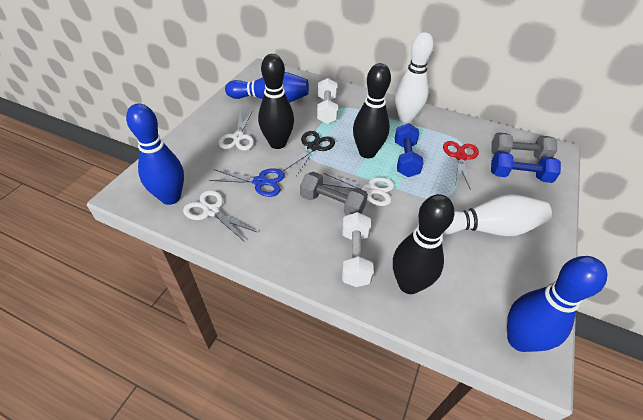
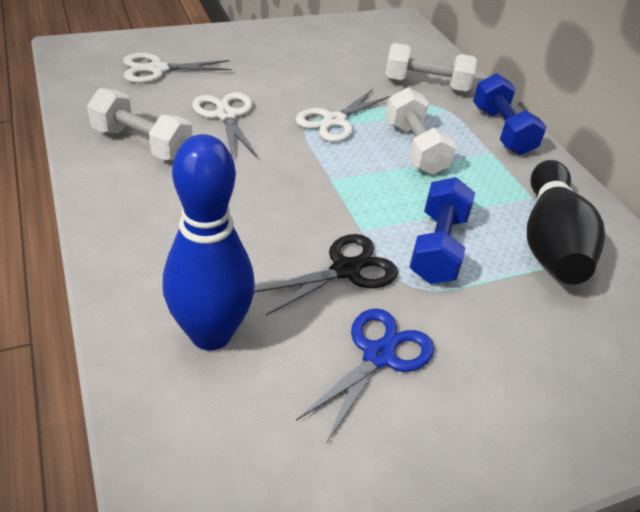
black bowling pin: [258,54,294,149] [353,63,391,158] [393,194,455,294] = 3 -> [527,160,605,285] = 1
blue bowling pin: [126,103,184,205] [225,72,309,103] [507,256,607,352] = 3 -> [163,134,255,350] = 1
grey dumbbell: [300,172,368,215] [492,132,557,159] = 2 -> none = 0
red scissors: [443,141,479,190] = 1 -> none = 0
white bowling pin: [395,32,434,123] [443,194,552,236] = 2 -> none = 0
white dumbbell: [317,78,338,124] [342,212,374,287] = 2 -> [87,88,192,160] [385,43,477,92] [386,87,456,175] = 3

